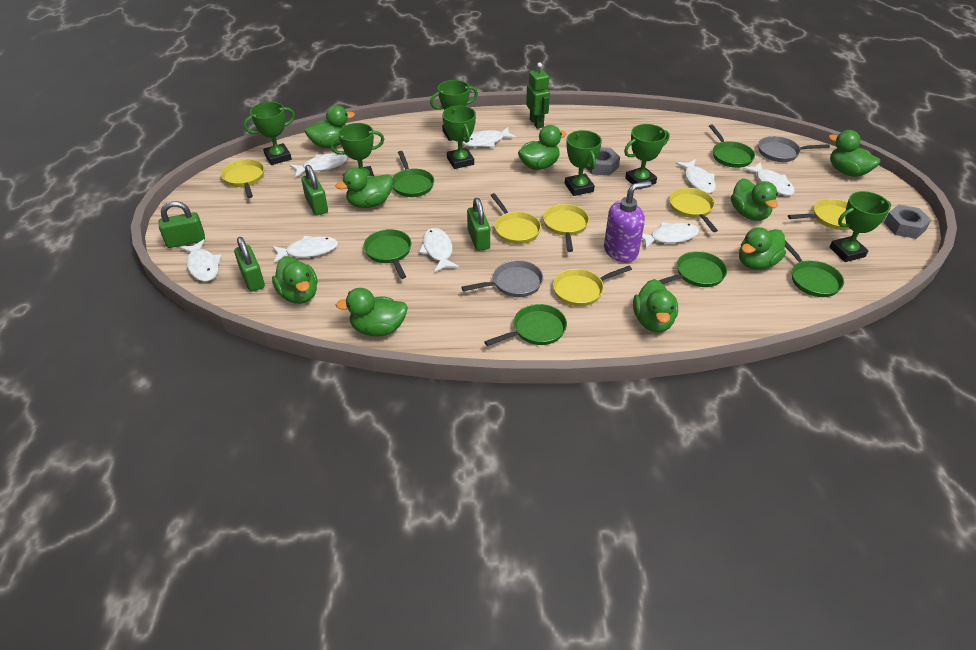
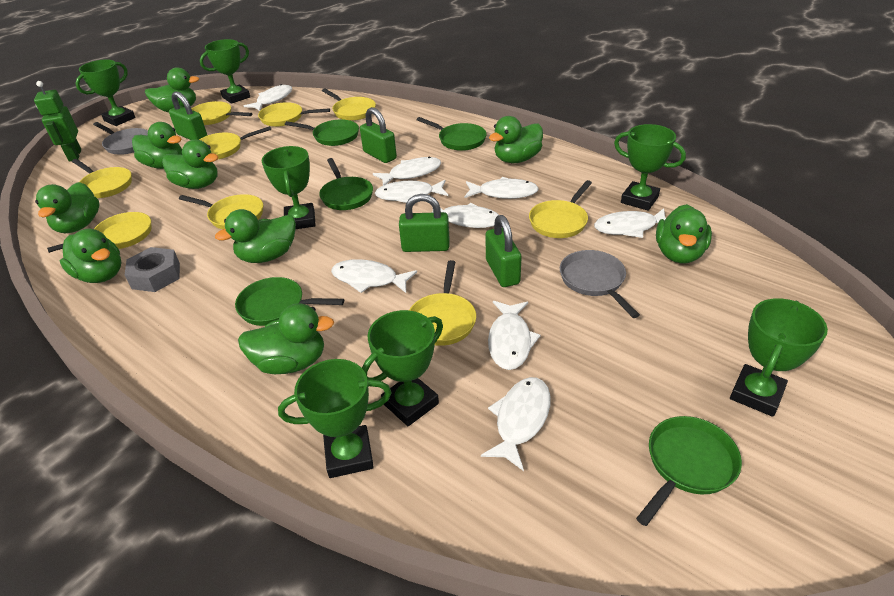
green pan: [364,229,412,279] [392,151,434,197] [484,304,567,346] [658,251,727,287] [709,125,755,168] [785,240,844,297] = 6 -> [235,277,344,326] [285,119,359,146] [319,158,373,210] [417,117,487,151] [636,416,742,526] = 5
grey nut: [586,147,620,176] [884,204,931,239] = 2 -> [125,247,180,292] = 1
purple soap dispenser: [604,181,652,263] = 1 -> none = 0
white fish: [180,239,222,282] [272,236,338,263] [290,153,348,177] [419,228,459,272] [463,127,517,147] [642,222,699,248] [676,159,716,193] [743,162,795,196] = 8 -> [244,84,292,111] [331,259,417,293] [373,157,441,185] [375,180,448,203] [431,203,499,228] [465,177,539,199] [481,377,551,471] [488,301,541,370] [594,208,666,238] = 9
yellow pan: [221,159,264,198] [490,193,541,244] [543,204,589,252] [553,266,632,306] [669,188,718,232] [788,199,850,230] = 6 -> [47,212,151,253] [72,159,132,198] [179,194,263,229] [191,101,253,125] [199,126,271,160] [258,102,330,127] [322,88,376,121] [409,260,476,346] [529,180,592,238] = 9

